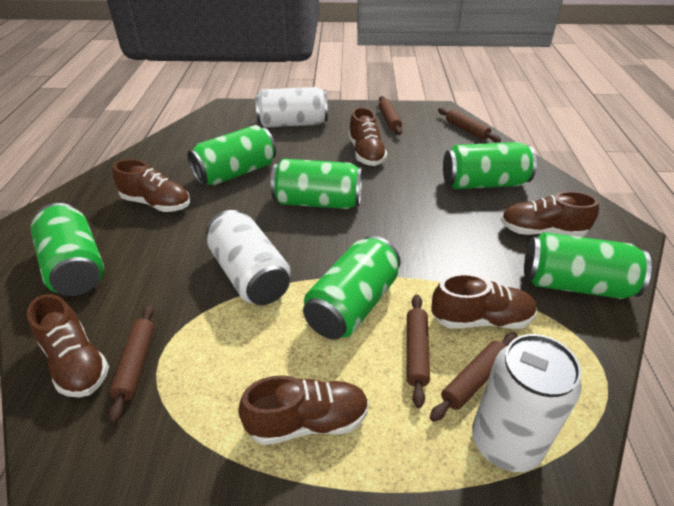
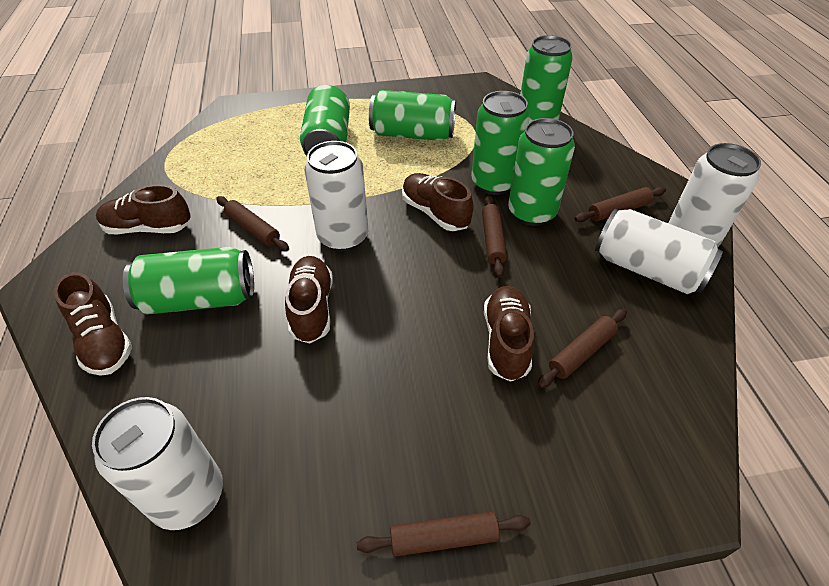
brown shoe: [27,294,109,398] [113,159,190,212] [238,375,369,445] [348,107,387,166] [431,273,537,329] [501,191,599,237] = 6 -> [54,272,132,376] [96,184,191,234] [285,256,333,343] [402,173,474,231] [484,286,534,382] = 5
white can: [206,210,291,305] [255,87,328,128] [472,334,582,472] = 3 -> [92,397,223,530] [305,141,368,251] [595,208,723,294] [668,143,761,248] = 4

